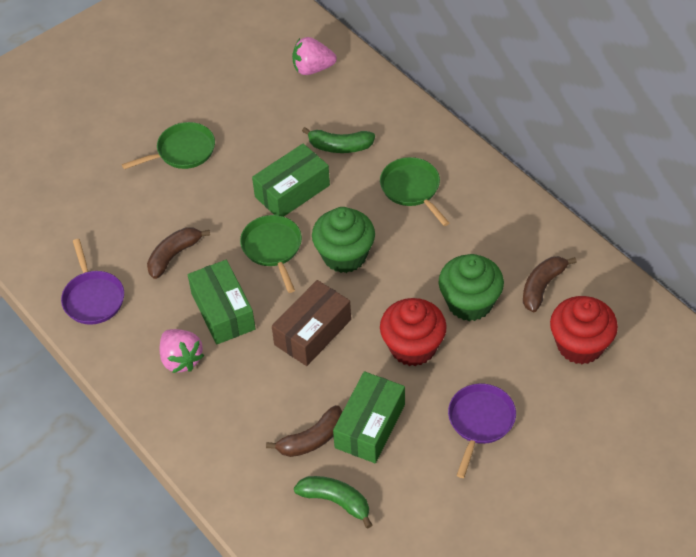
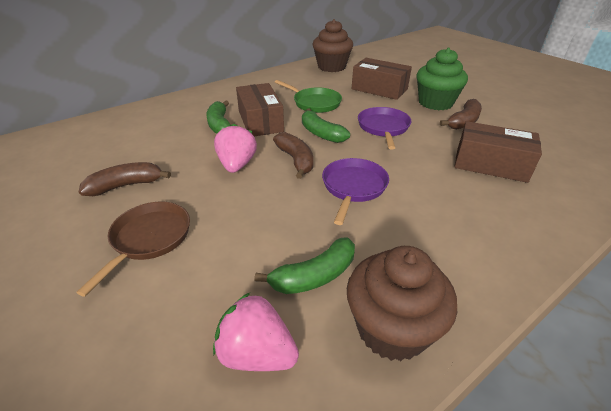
brown box: [272,280,351,366] = 1 -> [236,83,284,136] [352,58,412,100] [454,121,542,183] = 3
brown cupcake: none = 0 -> [312,19,353,72] [347,246,457,361] = 2
brown pan: none = 0 -> [76,202,190,297] = 1
green banana: [294,476,372,528] [302,127,375,153] = 2 -> [206,101,231,134] [254,237,355,294] [302,108,350,143] = 3
green box: [188,260,256,345] [252,143,330,217] [333,371,405,463] = 3 -> none = 0
green cupcake: [312,207,375,273] [438,254,504,321] = 2 -> [416,48,468,110] = 1
green pan: [122,122,215,169] [240,215,302,293] [380,157,449,226] = 3 -> [275,80,342,113] = 1
red cupcake: [380,298,447,366] [550,296,618,364] = 2 -> none = 0

